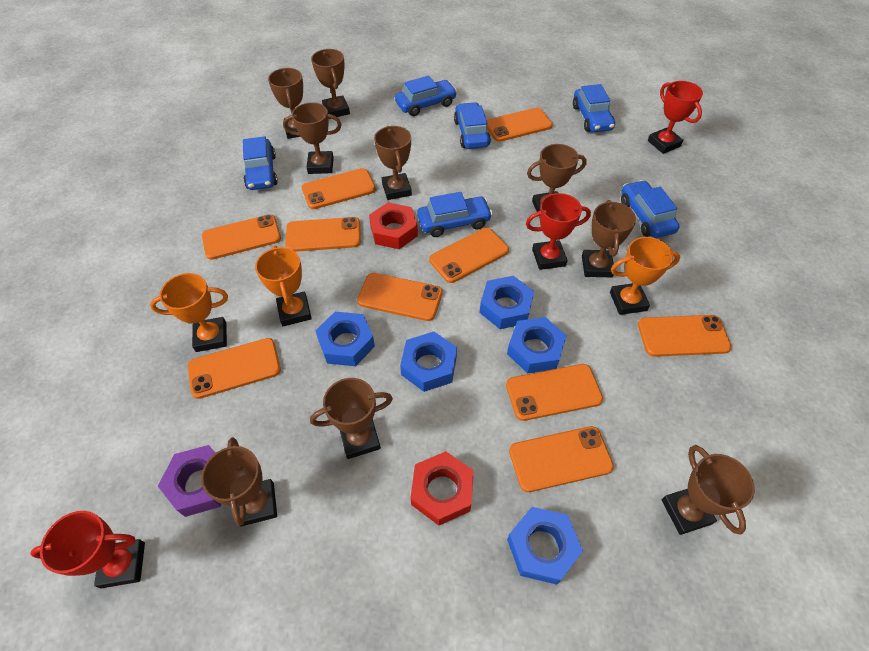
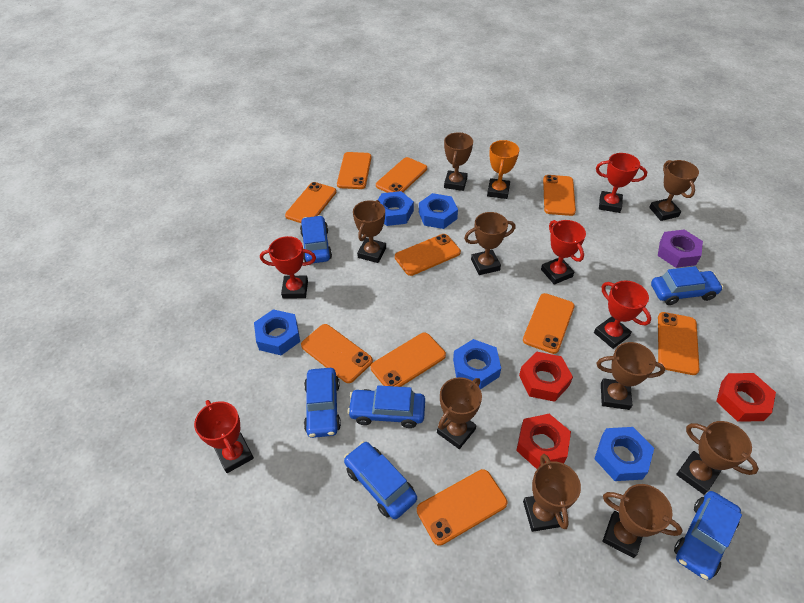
orange trophy: [150,273,228,352] [255,246,312,326] [610,237,680,315] = 3 -> [487,140,519,199] = 1
red nut: [369,203,418,249] [410,451,474,525] = 2 -> [516,414,571,469] [519,351,573,402] [716,373,776,422] = 3
red trophy: [30,511,145,588] [526,193,591,270] [648,81,703,154] = 3 -> [194,400,254,473] [260,236,316,299] [541,220,586,285] [594,280,651,349] [596,153,647,213] = 5

